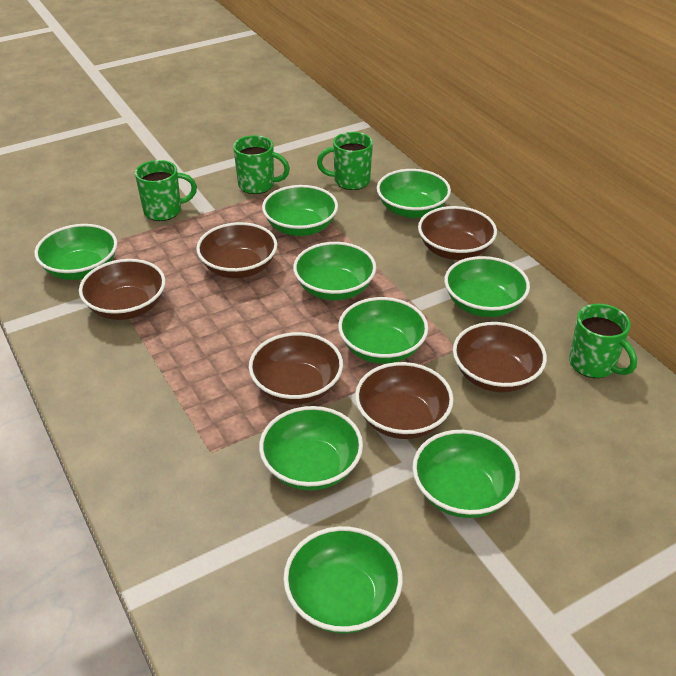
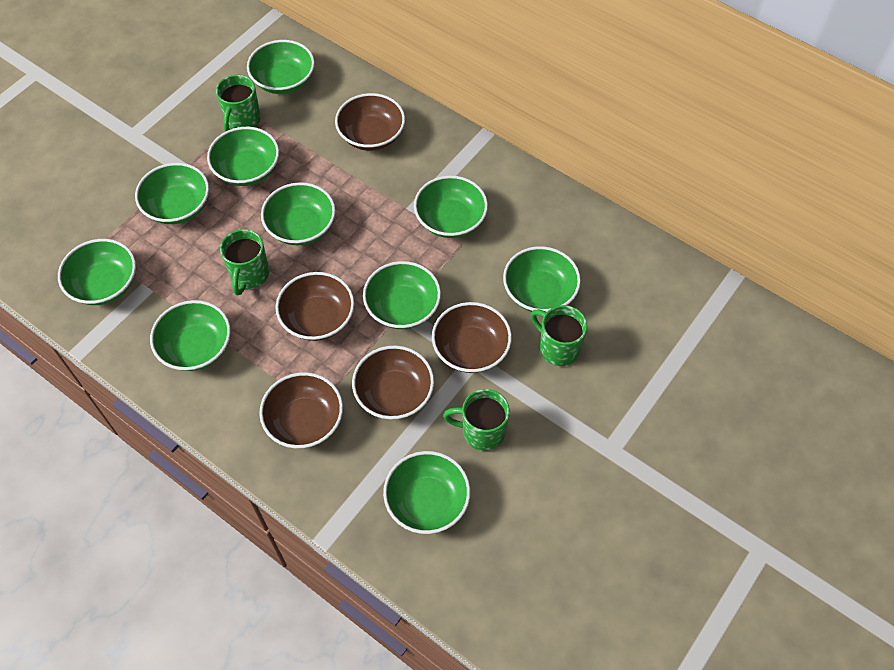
brown bowl: [79,259,166,320] [196,222,278,278] [249,332,343,405] [355,362,454,439] [418,206,497,260] [453,322,547,392] = 6 -> [259,372,343,449] [276,272,354,341] [335,93,405,151] [352,345,434,420] [432,302,512,373] = 5
green bowl: [35,224,117,280] [259,406,363,490] [262,185,338,236] [283,526,403,633] [293,242,376,300] [338,297,428,364] [377,169,451,218] [412,430,520,518] [444,256,530,317] = 9 -> [58,239,136,305] [135,163,209,224] [150,300,231,371] [207,127,279,186] [247,40,315,94] [261,182,336,245] [363,261,441,329] [383,451,470,534] [414,176,488,238] [503,246,581,312] = 10

